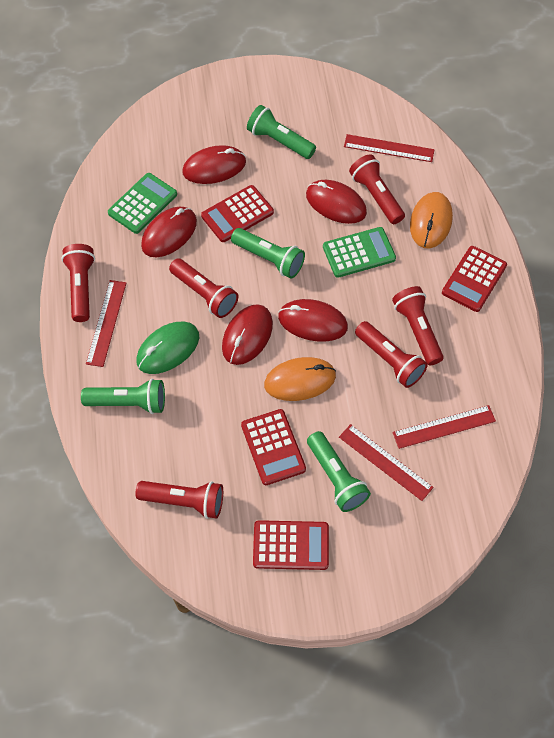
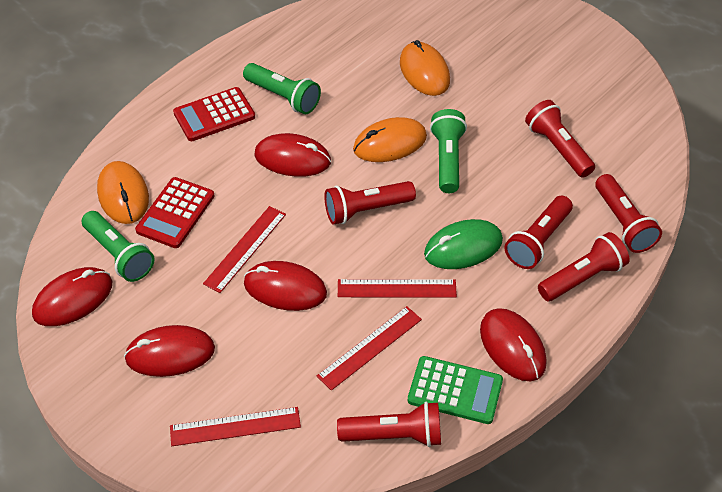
green calculator: [108,173,177,234] [323,227,396,278] = 2 -> [408,356,503,424] = 1
green flashlight: [81,379,165,414] [231,228,305,279] [247,105,316,159] [307,431,371,512] = 4 -> [82,211,154,282] [243,63,321,114] [430,109,467,193] = 3
orange mouse: [264,357,336,401] [410,192,453,248] = 2 -> [97,161,149,224] [353,117,427,162] [400,40,450,96] = 3
red calculator: [201,185,274,242] [241,409,306,485] [253,520,329,570] [442,246,507,312] = 4 -> [135,177,214,248] [173,87,255,141] = 2

